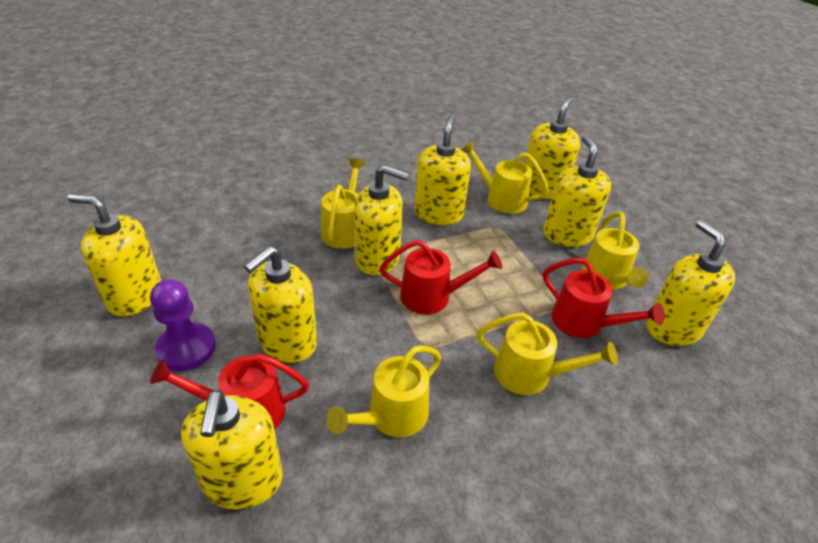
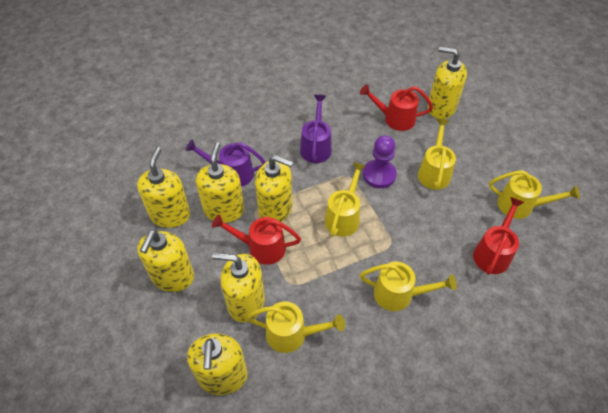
purple watering can: none = 0 -> [186,139,266,187] [300,95,332,163] = 2
yellow soap dispenser: [67,194,161,316] [181,390,283,510] [244,246,317,363] [354,165,409,275] [414,115,471,225] [525,97,580,199] [543,135,611,247] [646,220,735,346] = 8 -> [137,147,190,228] [137,230,194,292] [187,333,248,395] [196,142,244,223] [212,253,265,322] [255,155,293,222] [428,47,467,119] = 7

